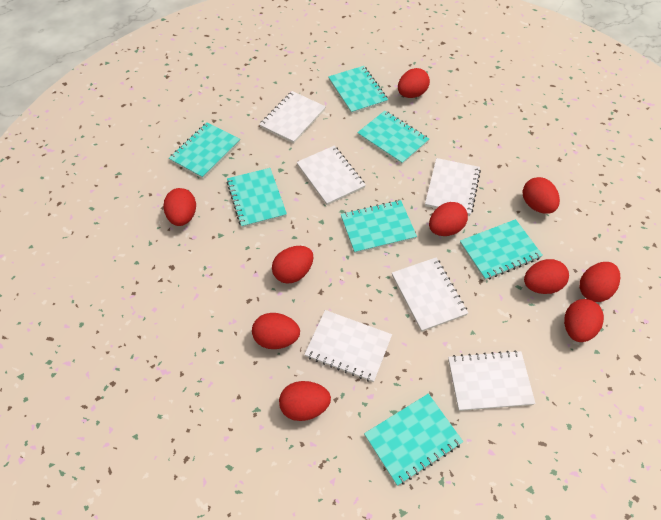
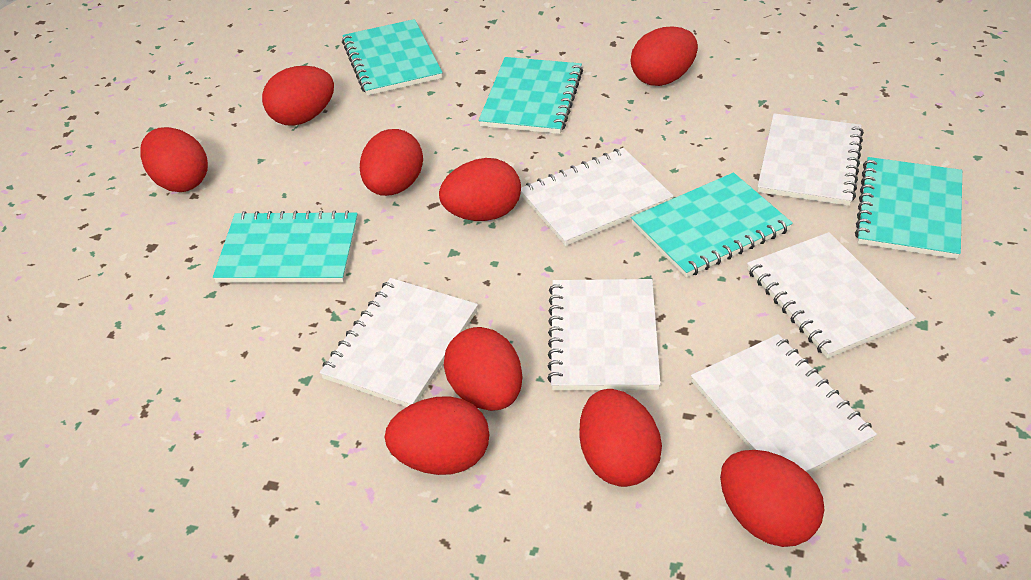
red egg: [163,188,196,226] [252,313,300,349] [272,246,313,284] [279,381,331,421] [398,68,430,98] [429,202,468,236] [522,177,560,214] [524,259,569,294] [564,299,604,342] [580,262,620,302] = 10 -> [140,127,208,192] [262,66,334,126] [360,129,423,196] [385,396,489,475] [439,158,521,221] [444,327,522,411] [579,389,662,487] [631,26,698,86] [720,450,825,547] = 9
turquoise notebook: [169,122,240,179] [226,168,287,228] [328,66,388,114] [341,200,417,253] [357,111,429,164] [364,393,463,486] [460,219,543,280] = 7 -> [213,210,358,283] [342,19,443,96] [479,57,583,134] [631,172,793,278] [855,157,962,259] = 5

